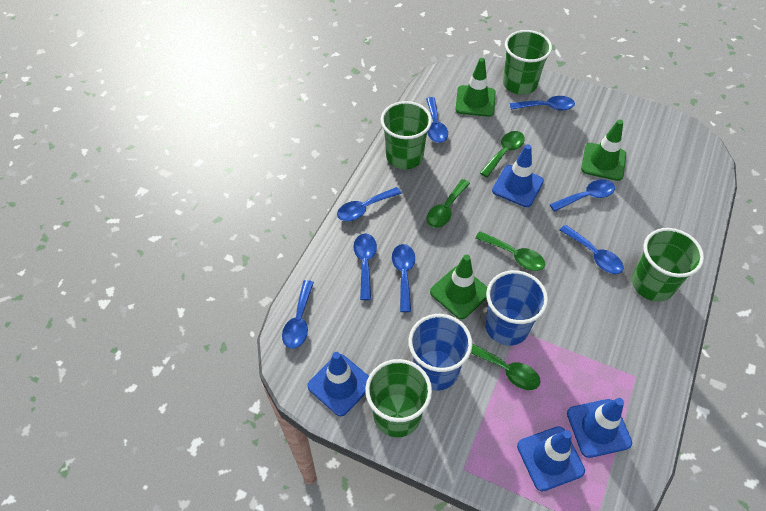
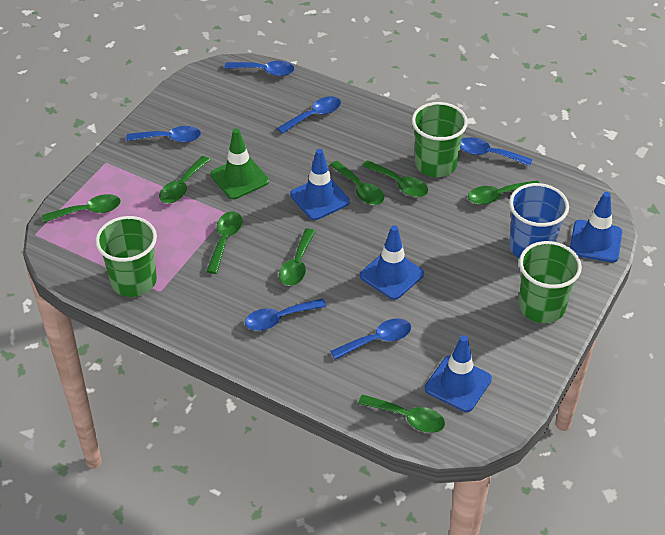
blue cup: [408,314,472,390] [485,270,548,346] = 2 -> [509,183,569,258] = 1
blue spoon: [282,280,314,349] [337,187,402,221] [353,234,377,300] [392,244,415,312] [426,97,448,143] [510,96,575,111] [550,180,615,212] [560,225,624,274] = 8 -> [126,126,201,143] [224,61,294,76] [245,298,327,331] [277,96,341,134] [330,318,411,360] [460,137,533,166] = 6
green cup: [365,359,432,437] [381,101,432,169] [503,30,552,95] [632,228,704,302] = 4 -> [95,216,157,297] [412,102,468,177] [519,241,582,323] = 3
green spoon: [426,179,470,228] [471,343,540,390] [475,231,545,271] [480,131,525,177] = 4 -> [42,194,121,223] [159,156,210,204] [206,211,243,274] [279,229,316,286] [330,161,384,205] [358,394,445,433] [362,160,428,197] [468,180,540,205] = 8
green traffic cone: [430,255,487,319] [455,58,496,117] [581,120,626,181] = 3 -> [211,128,269,199] = 1

